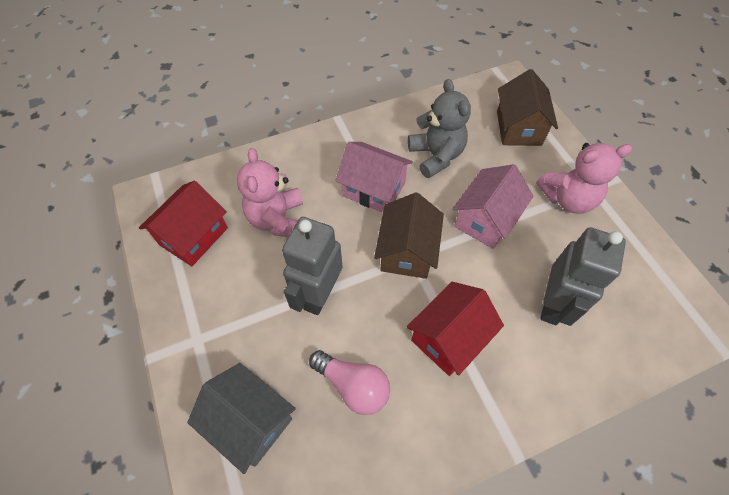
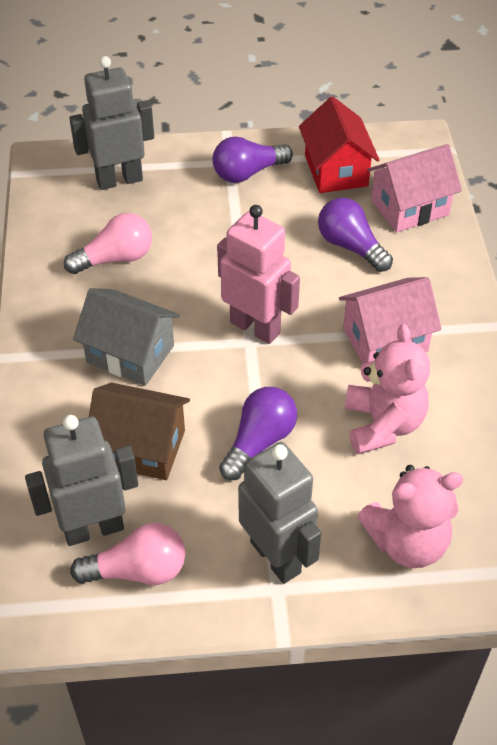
brown house: [374,192,444,279] [497,69,558,146] = 2 -> [89,383,190,480] = 1
grey robot: [282,217,343,315] [540,227,626,326] = 2 -> [25,415,138,546] [69,56,154,190] [238,442,321,584] = 3
grey teddy bear: [408,79,471,178] = 1 -> none = 0
pink light bulb: [309,350,390,415] = 1 -> [64,213,152,274] [70,523,185,585] = 2
pink robot: none = 0 -> [217,205,300,344] = 1
purple light bulb: none = 0 -> [213,136,293,183] [219,387,297,480] [318,197,393,272] = 3
red house: [139,181,228,266] [406,282,504,376] = 2 -> [299,97,379,193] = 1

